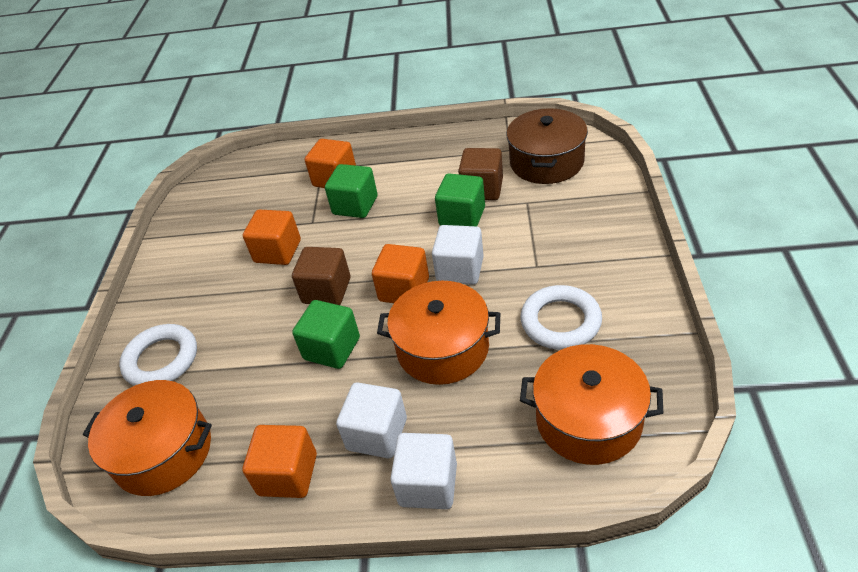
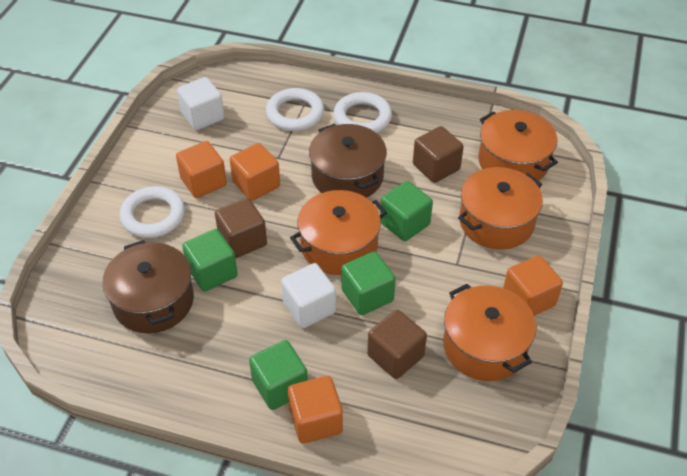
brown cube: [292,247,350,305] [458,148,503,200] = 2 -> [215,198,267,258] [367,310,427,379] [413,126,464,183] = 3
brown pot: [507,108,588,184] = 1 -> [102,240,194,333] [309,123,387,198] = 2
green cube: [292,300,360,369] [325,164,378,218] [435,173,485,226] = 3 -> [182,229,238,292] [249,340,308,410] [341,251,396,315] [380,181,433,241] = 4
orange pot: [83,380,212,496] [377,281,500,385] [520,344,663,465] = 3 -> [290,190,387,275] [443,284,536,381] [458,167,543,249] [478,110,558,181] = 4
white cube: [336,382,407,458] [390,433,457,509] [432,225,484,285] = 3 -> [177,77,224,130] [281,263,336,328] = 2
white ring: [119,324,197,386] [521,285,602,350] = 2 -> [119,186,185,238] [266,88,324,131] [333,92,392,133] = 3

